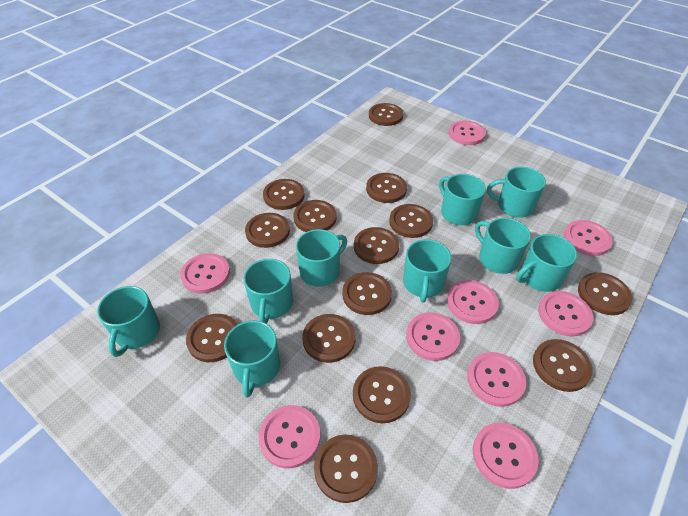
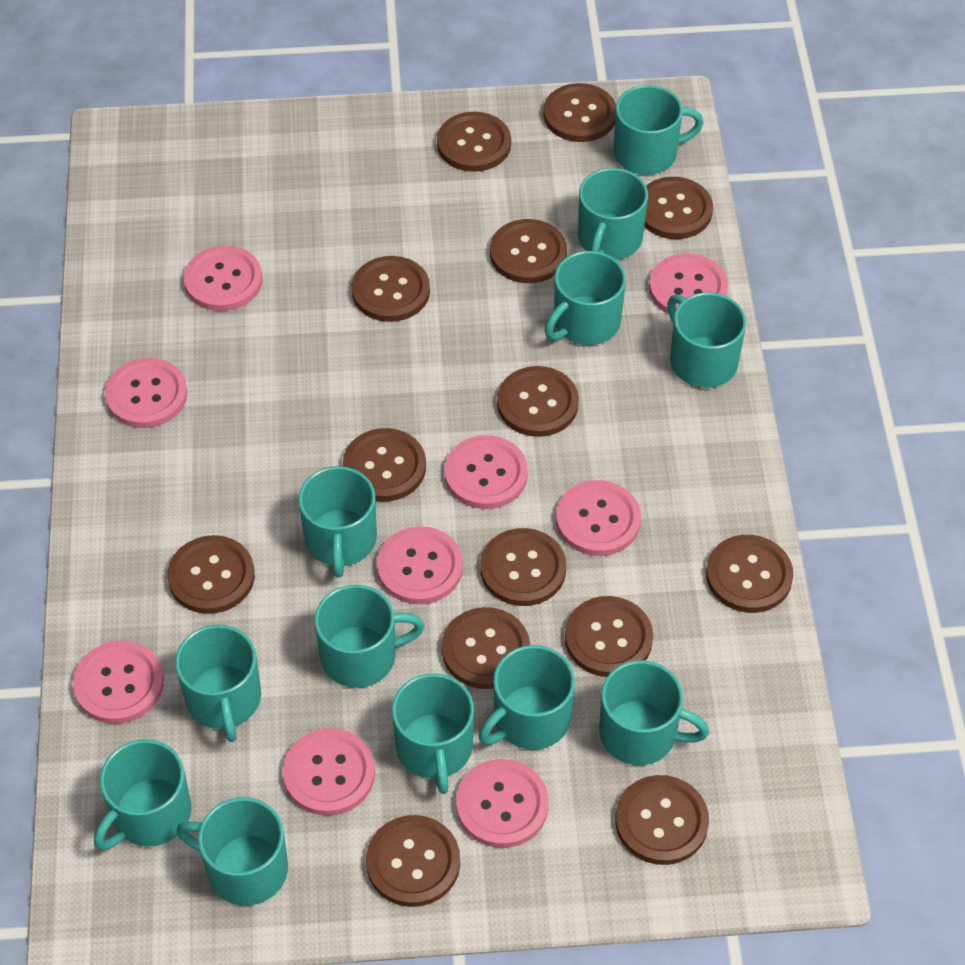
turquoise mug: [97,286,160,357] [224,320,280,397] [243,259,293,324] [296,229,347,287] [403,239,451,303] [439,174,486,225] [475,218,531,274] [487,167,546,218] [516,234,577,292] = 9 -> [94,739,191,850] [175,625,261,742] [176,797,288,906] [298,466,377,578] [314,585,424,688] [392,673,474,794] [479,645,575,750] [545,251,626,345] [578,168,648,260] [599,660,709,765] [614,85,704,175] [667,292,746,388] = 12

